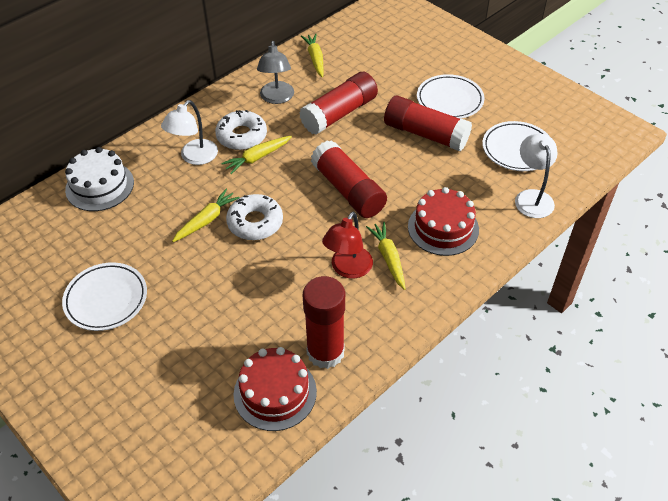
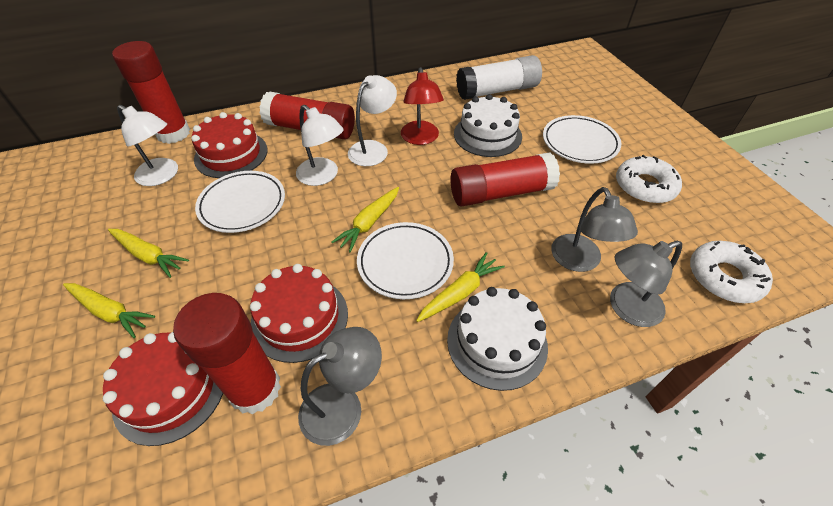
grey lamp: [257,41,294,104] = 1 -> [298,327,382,446] [551,187,638,272] [610,241,682,327] = 3
red cake: [233,347,317,431] [408,187,479,256] = 2 -> [103,332,223,446] [191,112,268,178] [250,264,348,363] = 3
white cake: [65,147,134,211] = 1 -> [447,287,548,391] [454,94,522,157] = 2
white glue stick: none = 0 -> [456,55,542,100] = 1
white lamp: [161,100,218,165] [515,134,557,218] = 2 -> [117,105,178,186] [296,105,344,186] [348,75,397,166] = 3

